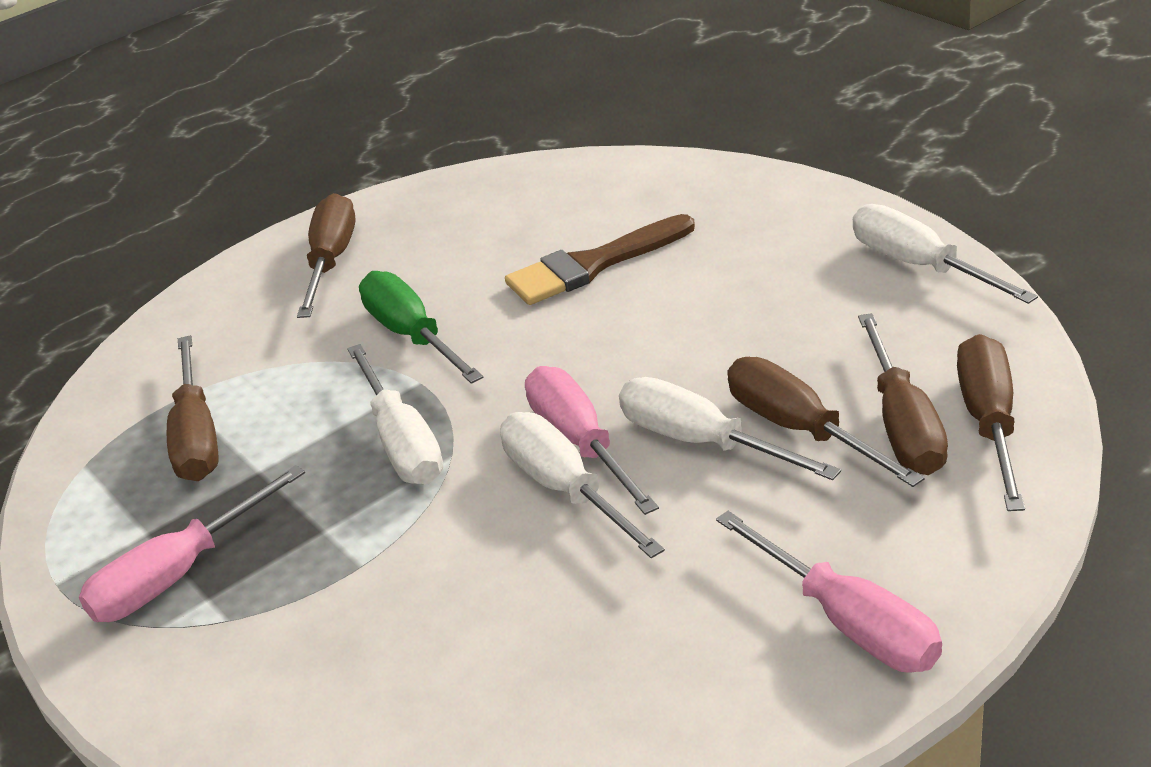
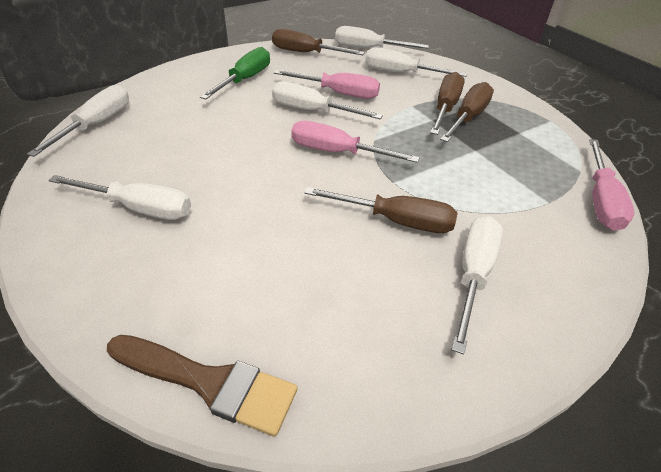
brown screwdriver: [167,335,218,481] [297,193,356,318] [727,357,925,487] [858,313,948,475] [957,334,1025,511] = 5 -> [272,29,365,55] [305,187,457,233] [430,72,465,135] [440,82,494,142] = 4
white screwdriver: [347,344,443,485] [500,412,665,558] [619,377,841,480] [853,204,1038,304] = 4 -> [27,85,129,157] [48,175,191,220] [272,81,383,119] [335,26,429,49] [365,47,467,77] [451,216,503,355] = 6

